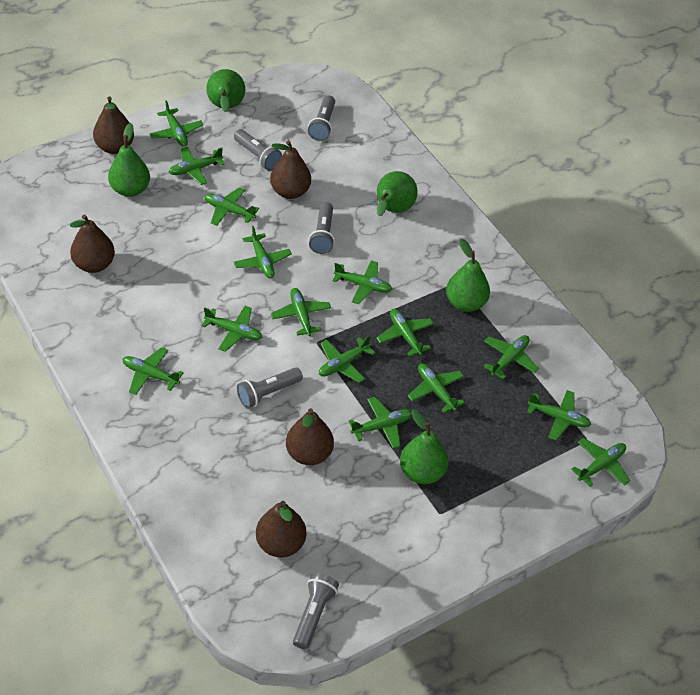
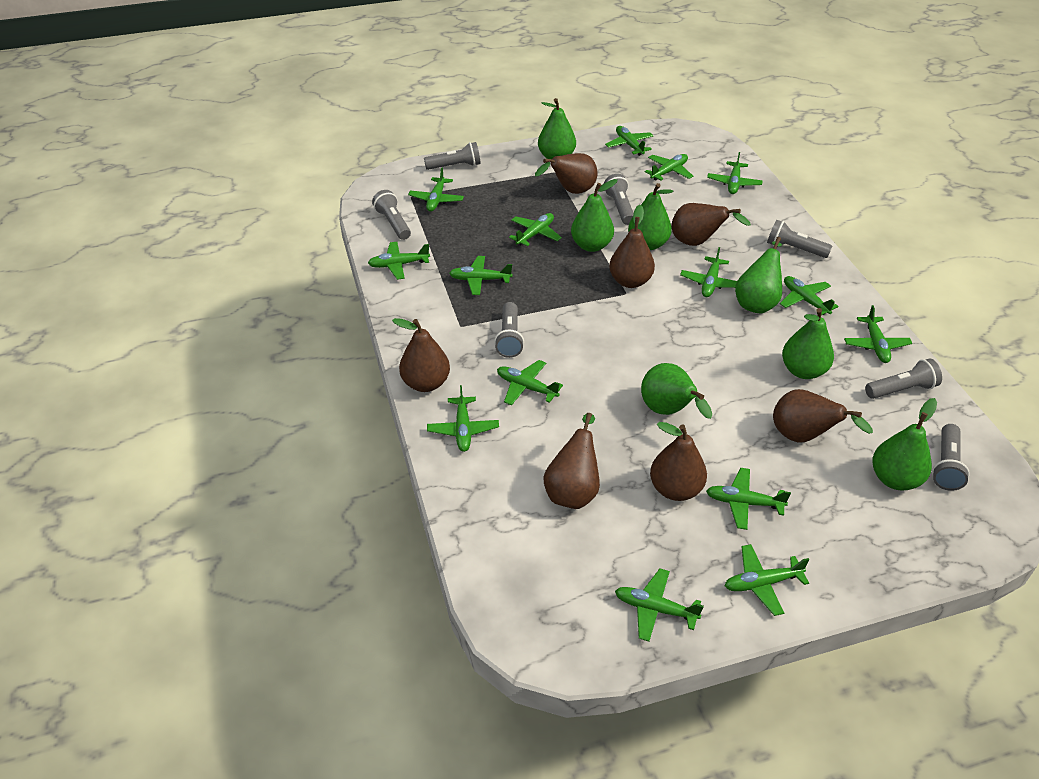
brown pear: [70,214,115,273] [93,96,134,154] [256,501,306,557] [270,140,311,199] [286,408,334,465] = 5 -> [392,318,450,392] [535,153,597,194] [543,413,600,509] [609,205,655,288] [650,422,707,501] [672,203,751,246] [773,389,873,442] = 7
green pear: [108,123,150,197] [206,69,245,112] [377,171,417,216] [400,409,449,484] [446,239,490,312] = 5 -> [538,98,576,159] [571,179,618,252] [628,183,673,250] [641,363,712,419] [735,237,782,313] [782,308,834,379] [872,398,937,490] = 7
grey flashlight: [234,129,282,171] [237,367,303,408] [293,573,339,649] [308,95,335,141] [309,202,335,254] = 5 -> [372,190,411,240] [424,142,481,170] [494,302,524,358] [604,174,634,225] [767,220,832,258] [865,359,942,399] [932,424,970,491] = 7

